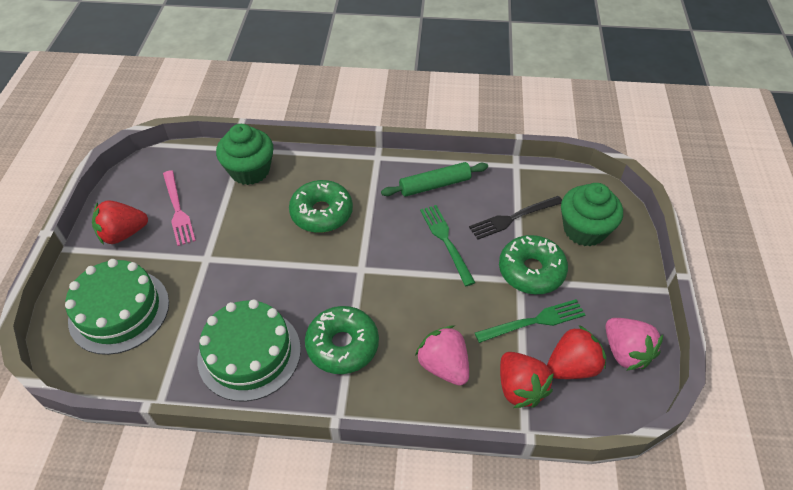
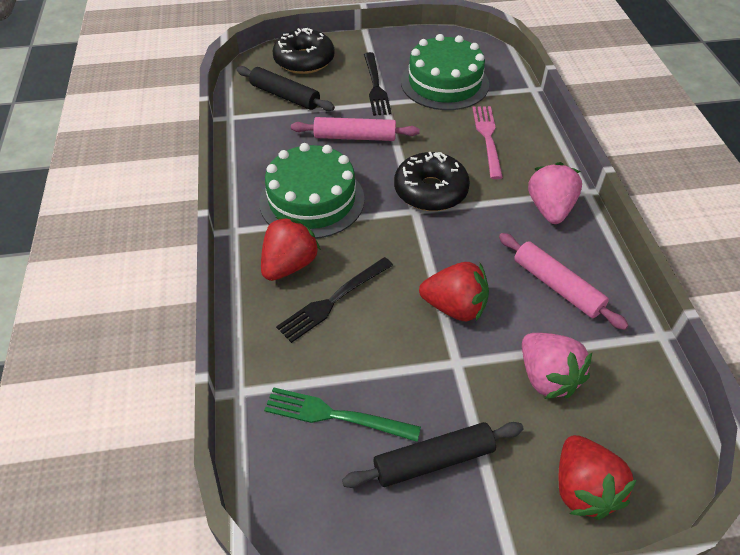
black donut: none = 0 -> [272,28,334,74] [394,152,470,211] = 2
black fork: [469,196,562,240] = 1 -> [276,257,393,343] [364,52,392,116] = 2
black rolling pin: none = 0 -> [237,66,335,111] [342,422,524,488] = 2
green cupcake: [216,124,273,185] [561,183,623,246] = 2 -> none = 0
green donut: [289,180,353,233] [305,306,379,374] [499,235,568,294] = 3 -> none = 0
green fork: [420,205,476,286] [475,299,585,343] = 2 -> [264,387,421,442] = 1
green rolling pin: [381,162,488,197] = 1 -> none = 0
pink rolling pin: none = 0 -> [291,117,420,141] [499,233,629,330] = 2

